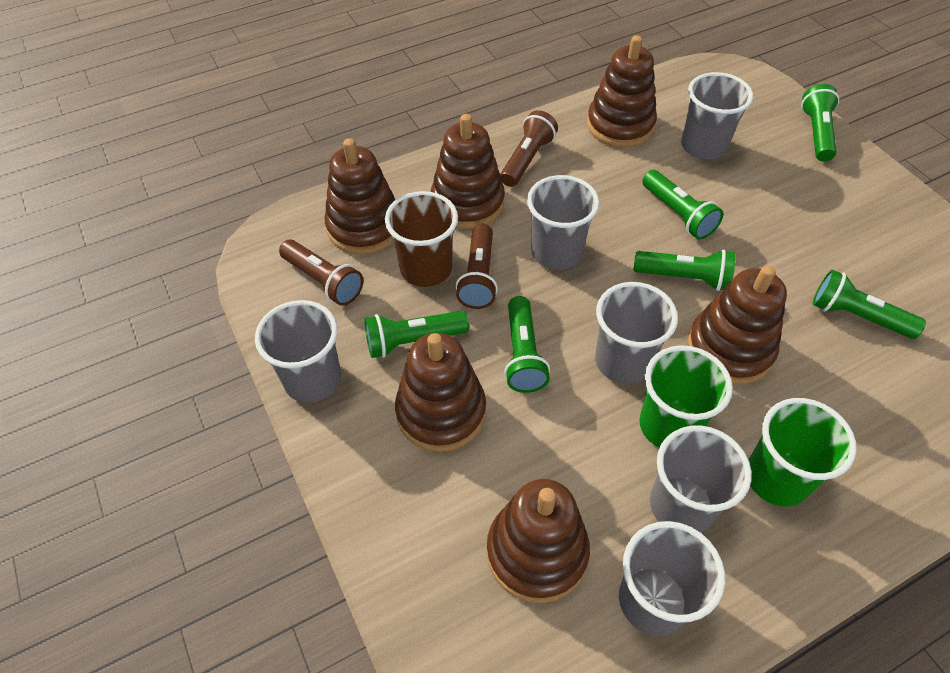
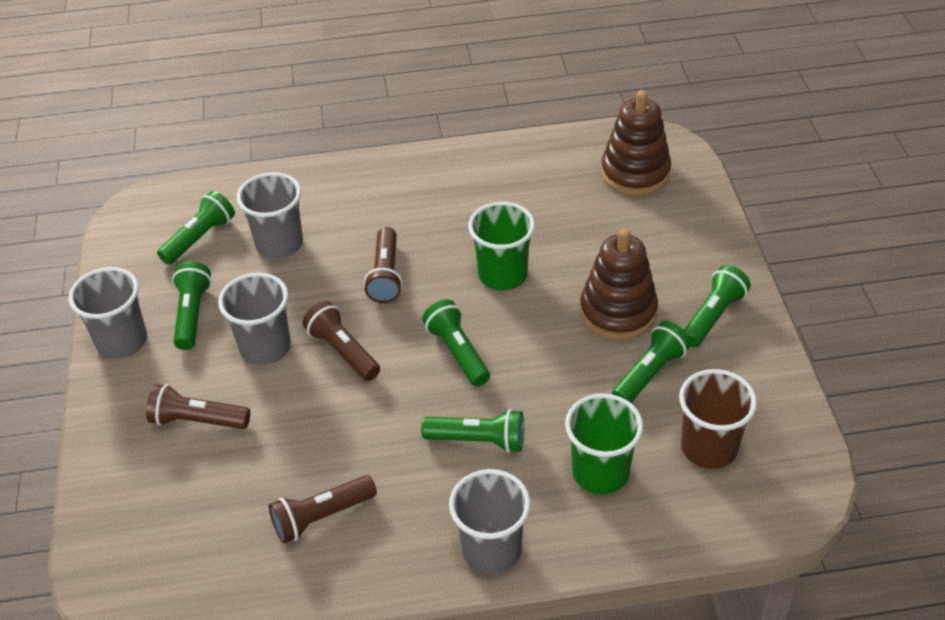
brown flashlight: [279,240,363,306] [455,224,498,309] [500,110,558,187] = 3 -> [146,384,250,429] [269,475,377,544] [303,301,380,381] [364,227,403,303] = 4
brown stacking toy: [325,138,395,255] [395,333,486,452] [431,114,505,229] [487,479,590,603] [587,35,657,147] [687,265,787,384] = 6 -> [580,229,658,340] [601,90,671,195] = 2
grey cup: [255,300,341,403] [527,175,600,270] [595,282,678,384] [619,521,725,636] [650,426,751,533] [681,72,753,160] = 6 -> [68,267,147,359] [218,273,291,365] [237,172,303,258] [449,469,531,574] = 4

